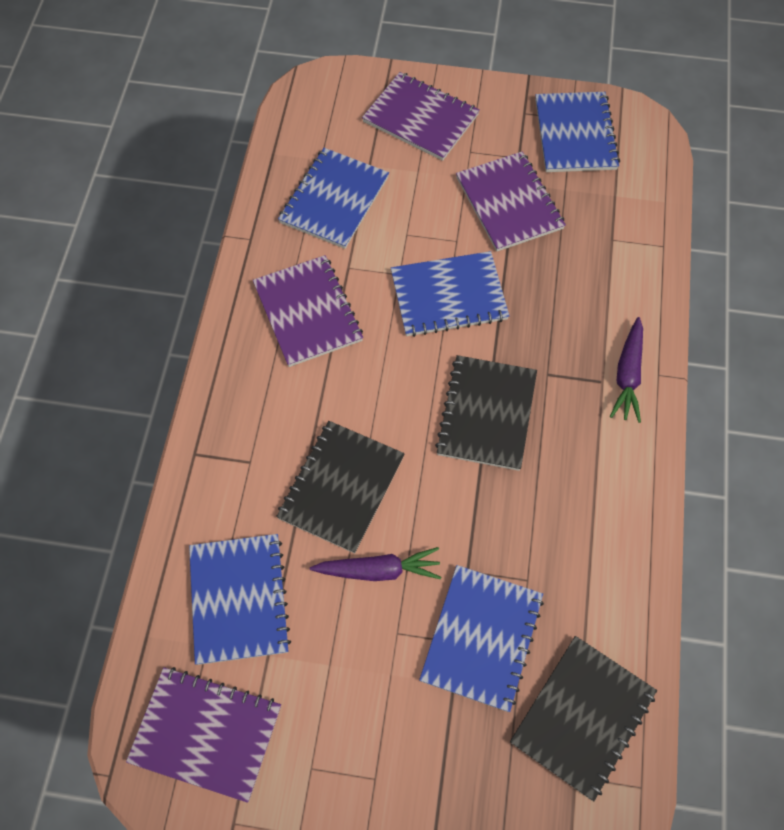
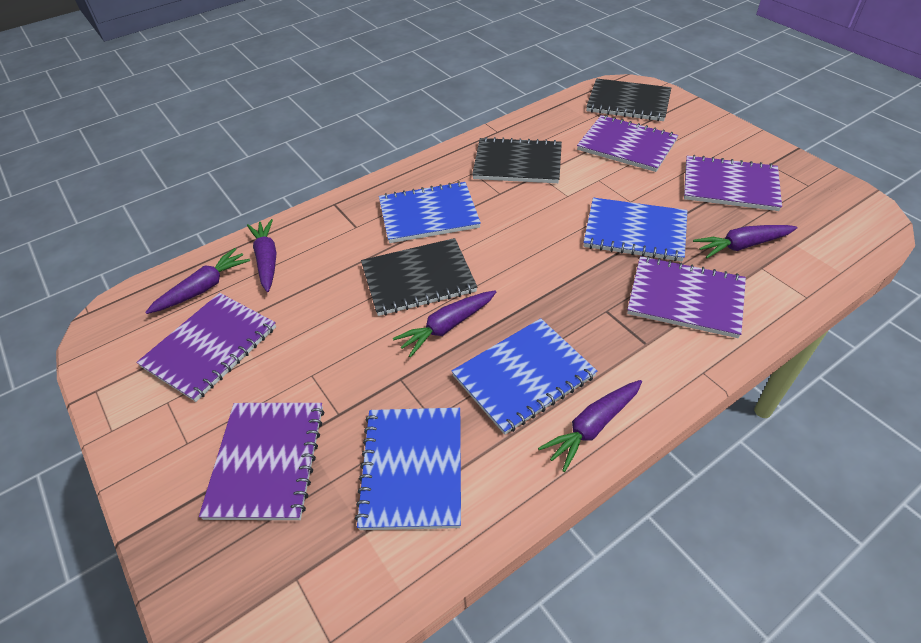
blue notebook: [189,534,291,665] [278,148,389,249] [391,251,509,337] [419,565,544,712] [535,92,620,172] = 5 -> [355,408,461,530] [379,181,481,243] [452,318,597,435] [583,198,687,261] = 4
purple carrot: [310,547,441,581] [610,317,643,423] = 2 -> [145,248,250,314] [247,219,276,292] [393,290,496,358] [538,380,642,472] [693,225,798,258] = 5
purple notebook: [126,667,281,803] [253,255,363,367] [362,72,480,161] [456,151,566,251] = 4 -> [136,293,276,402] [199,403,324,520] [577,115,678,172] [627,256,746,338] [684,155,782,211] = 5

